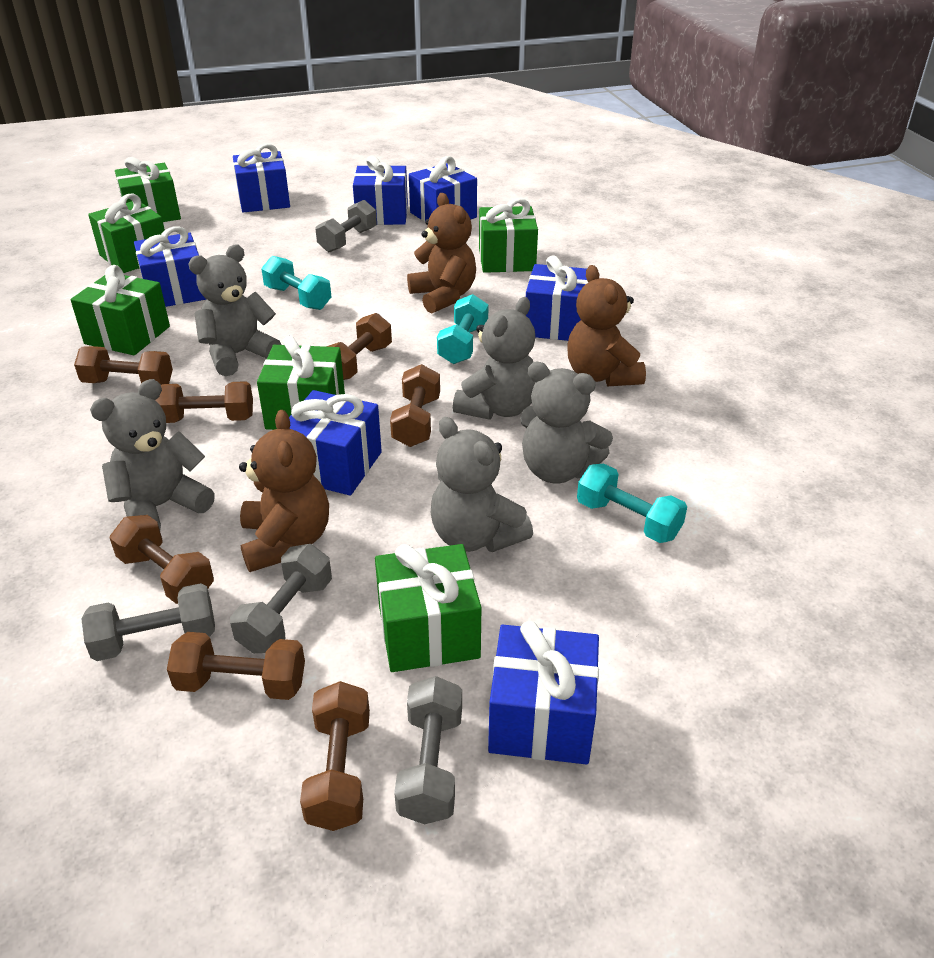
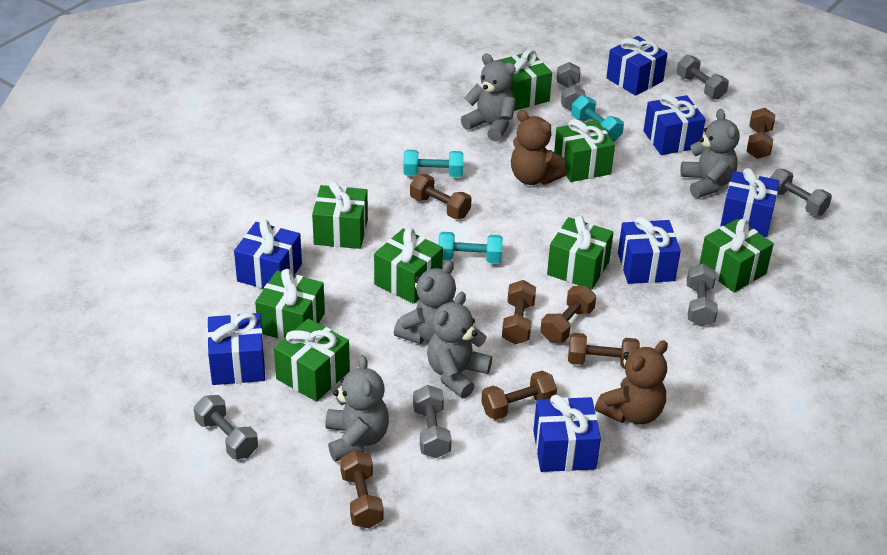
brown teddy bear: [239,410,329,572] [407,193,476,314] [567,265,646,386] = 3 -> [511,110,567,185] [595,340,668,425] = 2
green gift: [70,265,170,355] [88,193,165,273] [115,157,181,222] [257,336,345,430] [375,544,481,672] [479,198,538,273] = 6 -> [255,269,325,340] [274,318,350,402] [312,181,368,249] [374,228,443,304] [500,49,552,111] [547,216,613,290] [554,119,615,182] [699,219,774,293] = 8
grey dumbbell: [81,583,215,661] [230,544,332,654] [316,200,377,253] [394,676,462,824] = 4 -> [194,395,258,459] [413,385,452,458] [557,62,586,110] [677,55,729,99] [687,264,718,327] [770,169,832,216] = 6

